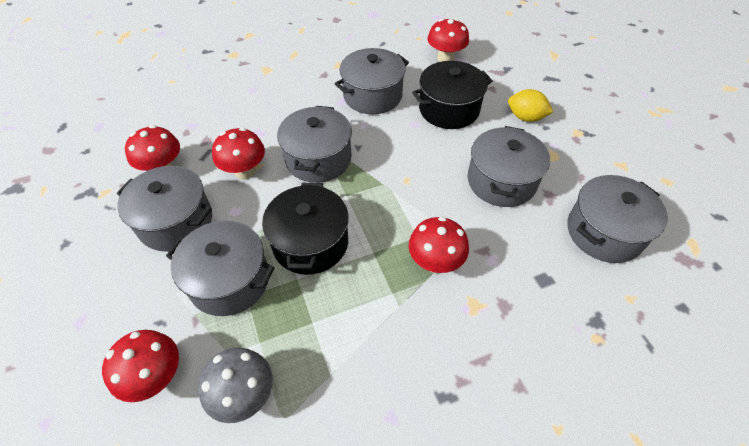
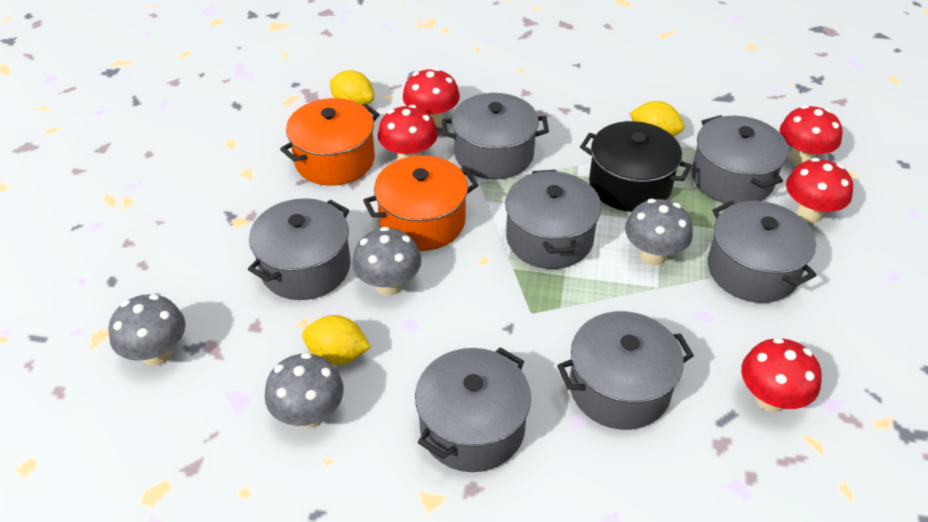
black pot: [262,183,349,275] [412,61,493,129] = 2 -> [580,121,692,212] = 1
grey mushroom: [198,348,273,423] = 1 -> [108,294,186,366] [265,353,344,428] [352,227,421,296] [625,199,693,265] = 4
grey pot: [117,166,212,252] [166,221,275,316] [277,106,352,183] [335,48,409,114] [467,126,550,207] [567,175,668,263] = 6 -> [248,198,351,300] [415,347,531,472] [442,93,549,180] [505,170,601,269] [557,311,694,430] [691,115,788,204] [708,201,817,303] = 7
orange pot: none = 0 -> [280,98,380,186] [363,155,478,251] = 2
yellow lemon: [508,89,553,122] = 1 -> [302,315,371,365] [330,70,374,105] [629,101,684,137] = 3

